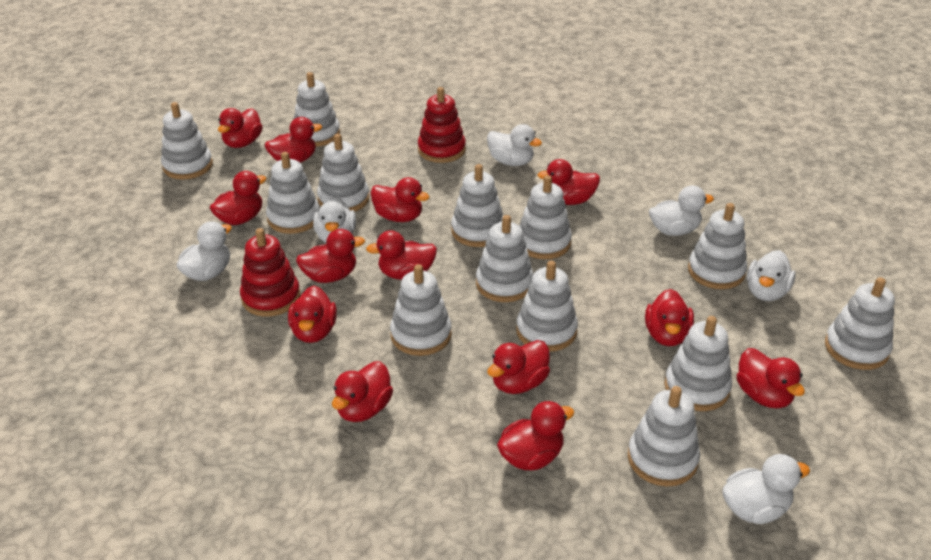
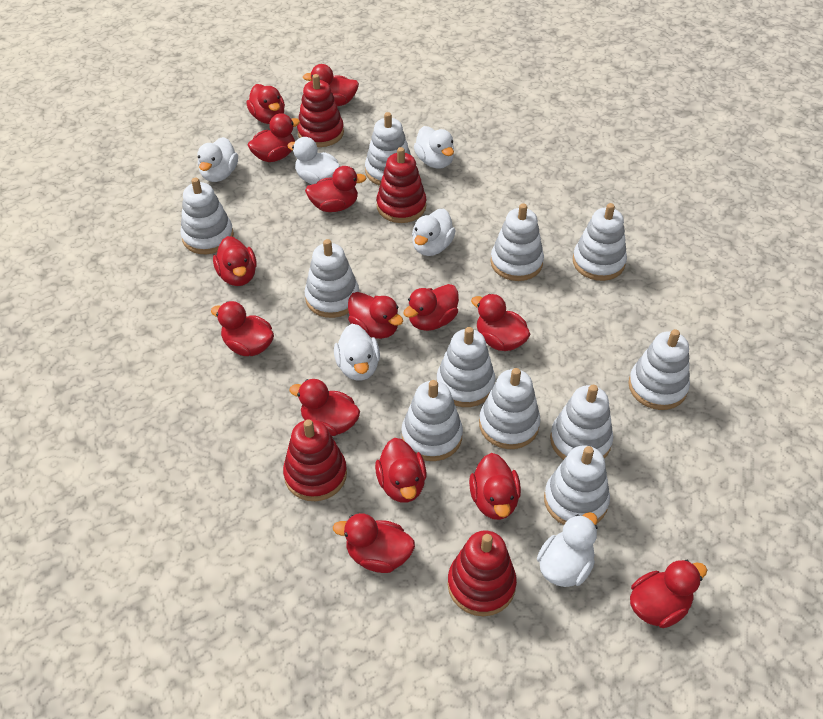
red duck: [210,171,267,225] [218,108,263,148] [265,117,322,163] [288,286,337,343] [296,229,365,283] [332,361,393,422] [366,230,437,280] [371,177,430,222] [487,340,550,394] [497,401,575,470] [537,159,600,205] [645,289,694,346] [737,348,805,408] = 13 -> [211,301,274,356] [213,236,257,286] [246,84,285,124] [248,113,300,162] [289,379,360,436] [303,64,359,106] [305,166,367,212] [333,513,415,573] [348,292,403,339] [375,438,427,503] [403,284,459,331] [469,453,521,520] [471,294,531,351] [630,560,707,628] = 14
red stacking toy: [240,228,300,317] [418,87,466,163] = 2 -> [283,419,347,501] [297,74,344,147] [377,147,426,223] [448,531,517,616] = 4
white stacking toy: [161,102,213,179] [266,152,319,234] [294,72,340,147] [317,134,369,212] [390,264,452,356] [451,164,503,247] [476,215,534,302] [516,261,578,352] [519,175,572,259] [628,386,700,487] [664,316,732,411] [688,203,747,289] [825,277,895,370] = 13 -> [180,178,234,254] [305,239,359,318] [365,112,411,186] [401,380,463,461] [436,327,495,407] [479,368,541,449] [490,203,544,281] [544,445,610,525] [550,385,613,460] [573,203,627,281] [628,329,690,410] = 11

